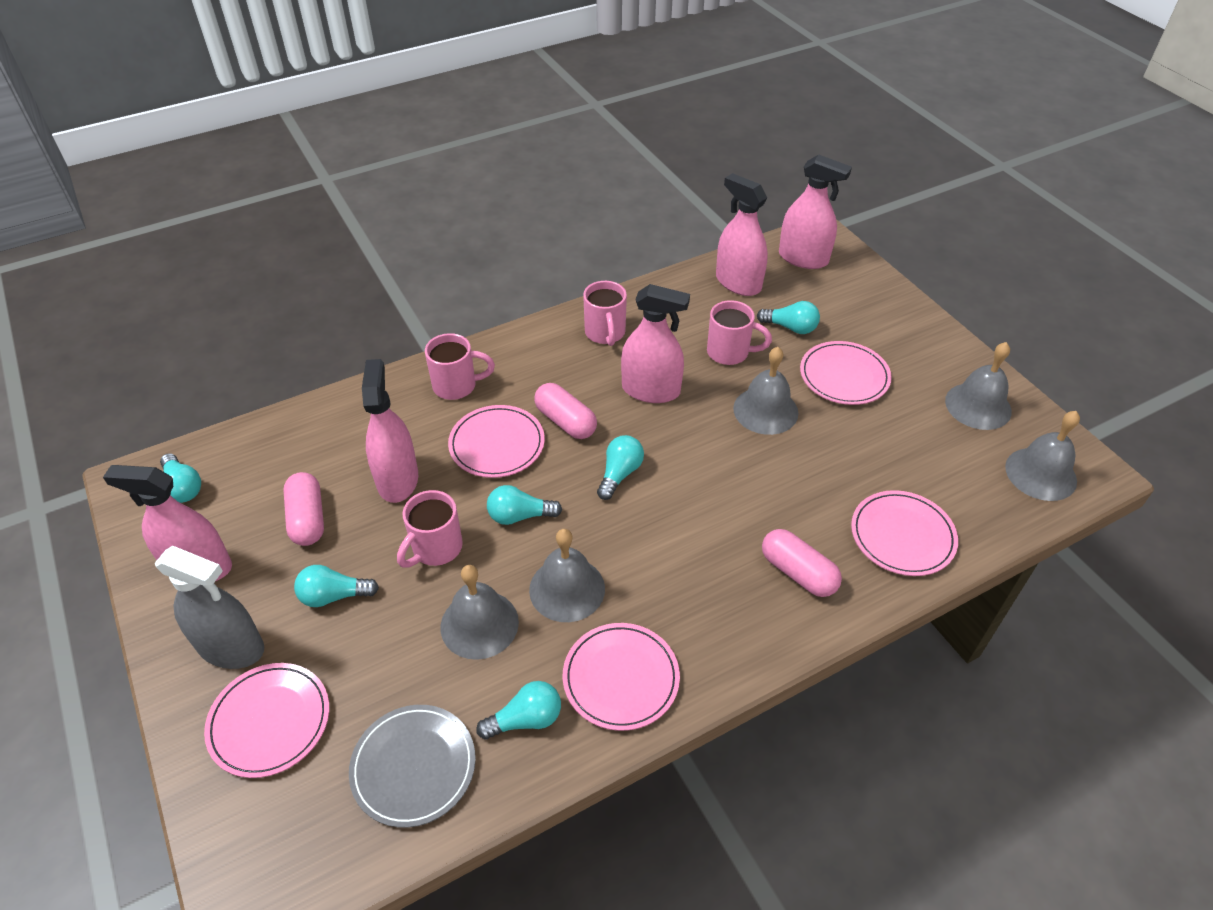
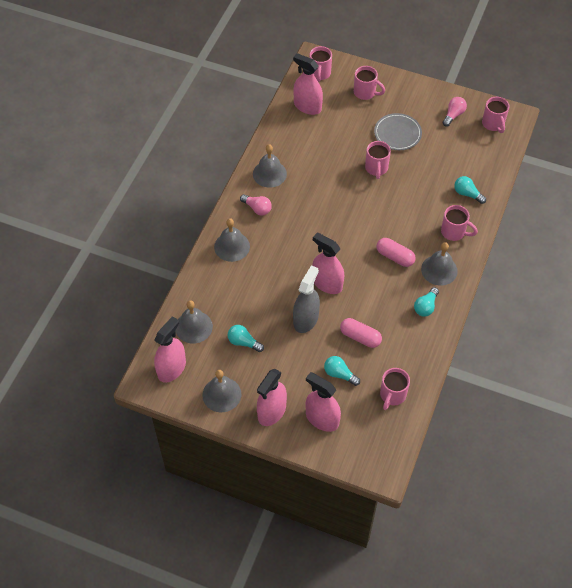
pink capsule: [283,472,324,546] [534,383,597,439] [762,529,842,597] = 3 -> [340,318,382,348] [376,238,416,267] = 2
pink light bulb: none = 0 -> [240,194,272,215] [443,97,467,126] = 2
pink mug: [397,490,463,568] [425,333,495,400] [583,281,627,346] [707,300,772,365] = 4 -> [309,46,332,82] [354,66,385,100] [365,141,391,179] [380,368,410,410] [441,205,478,241] [482,97,509,133] = 6
pink plate: [204,663,329,778] [448,405,545,478] [563,623,680,731] [800,341,892,405] [851,490,958,576] = 5 -> none = 0
turquoise light bulb: [160,453,201,503] [294,565,379,607] [476,681,561,740] [487,485,562,525] [597,435,644,500] [757,301,820,334] = 6 -> [228,325,264,352] [324,356,360,386] [414,287,439,317] [454,176,486,204] = 4

